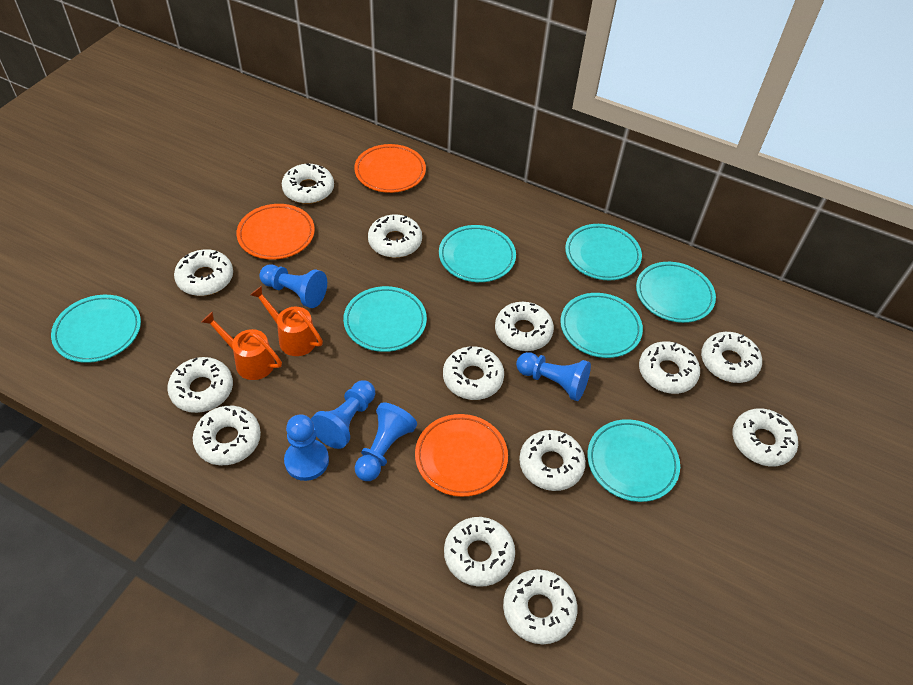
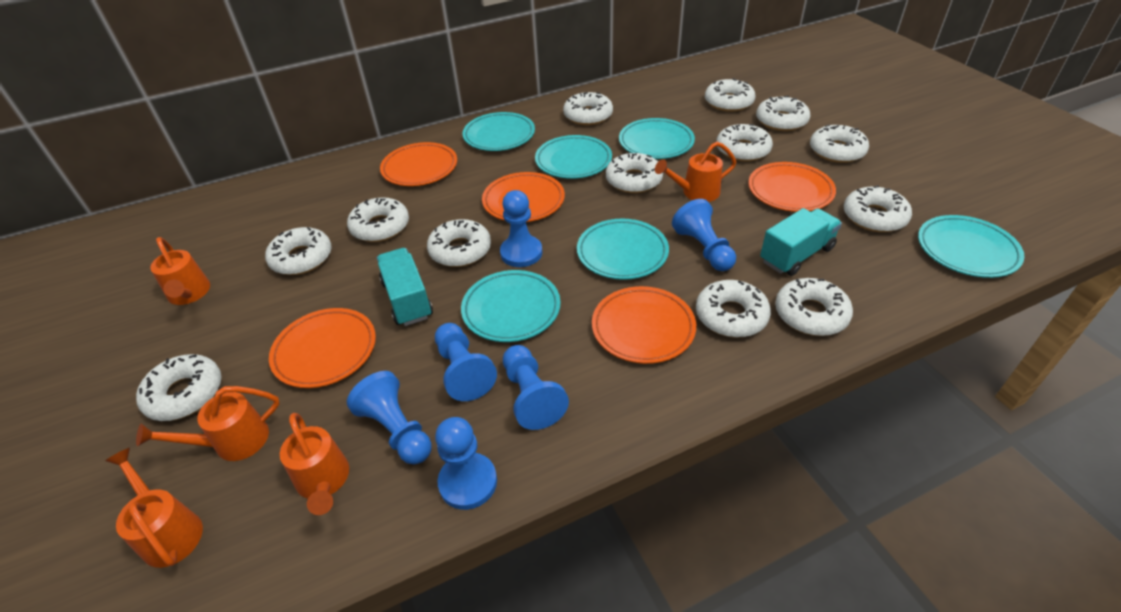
blue pawn: [259,265,327,308] [284,414,329,481] [311,380,375,449] [355,402,417,481] [516,352,591,401] = 5 -> [347,371,432,464] [435,323,497,401] [435,417,497,510] [500,190,543,267] [503,345,569,430] [672,199,736,271] = 6
orange plate: [236,204,315,260] [354,144,426,193] [415,414,508,497] = 3 -> [269,308,376,388] [380,142,457,186] [482,172,565,222] [592,286,696,364] [748,162,836,212] = 5
orange watering can: [201,311,282,380] [250,286,323,356] = 2 -> [105,448,203,568] [136,386,280,461] [150,237,210,305] [280,413,349,515] [655,142,736,202] = 5
turquoise plate: [51,295,141,363] [343,286,427,352] [439,225,516,282] [560,293,643,358] [565,224,642,280] [587,419,680,502] [636,262,716,323] = 7 -> [461,270,561,342] [462,112,535,151] [535,135,612,179] [577,219,669,280] [619,118,695,159] [918,215,1025,278] = 6
turquoise truck: none = 0 -> [377,248,433,326] [760,208,842,276] = 2

